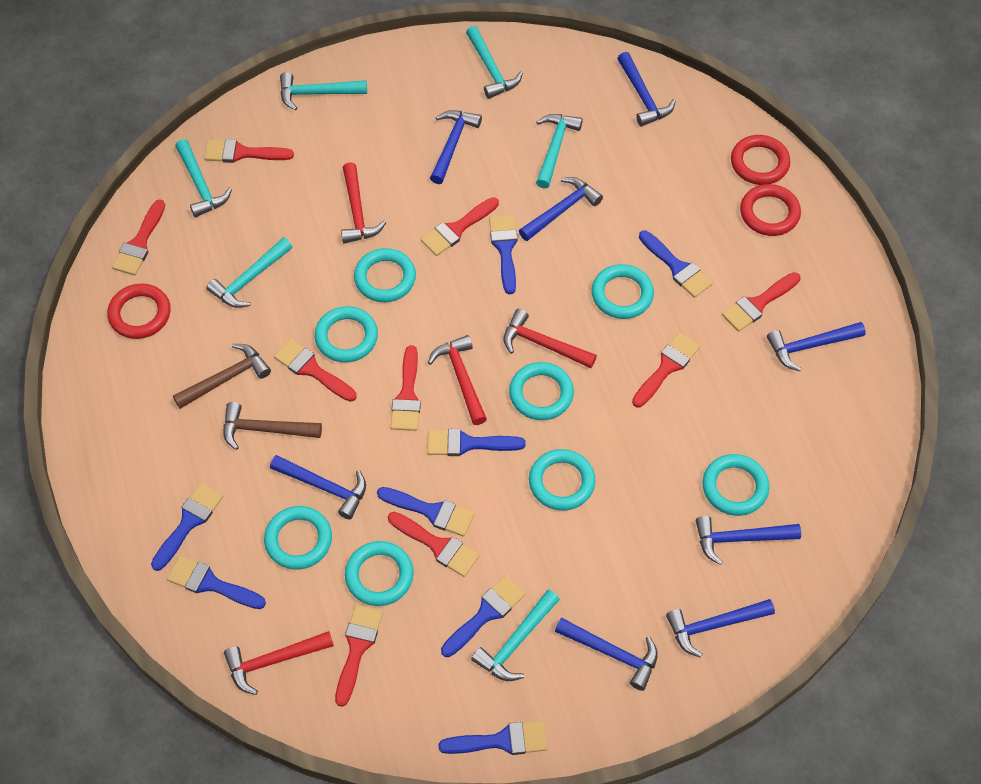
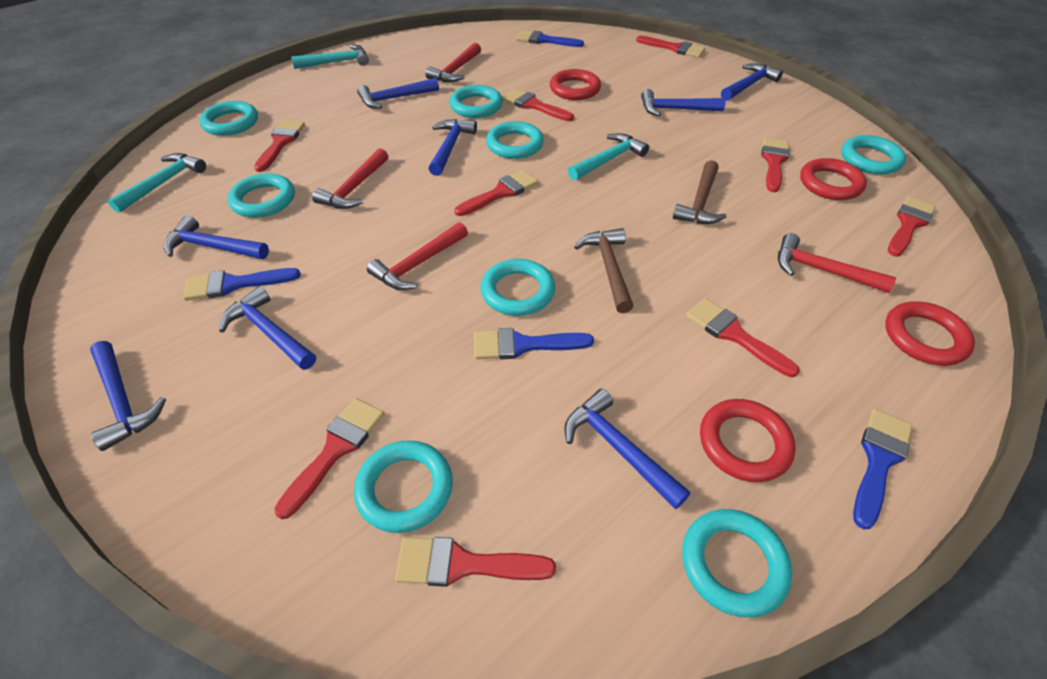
blue brush: [151,483,223,571] [167,556,266,609] [377,487,474,537] [427,428,525,456] [438,721,547,755] [441,575,526,657] [489,215,518,294] [639,230,713,298] = 8 -> [183,268,300,301] [474,328,594,359] [516,30,584,47] [853,409,912,530] = 4
red ring: [107,283,171,339] [731,135,790,185] [740,184,801,236] = 3 -> [550,69,601,100] [700,399,796,482] [800,158,867,200] [885,301,975,366] = 4
turquoise hammer: [175,139,232,218] [206,237,292,308] [280,72,367,111] [466,26,523,99] [471,590,560,681] [536,114,583,189] = 6 -> [108,153,206,213] [291,45,369,69] [568,133,649,180] = 3

